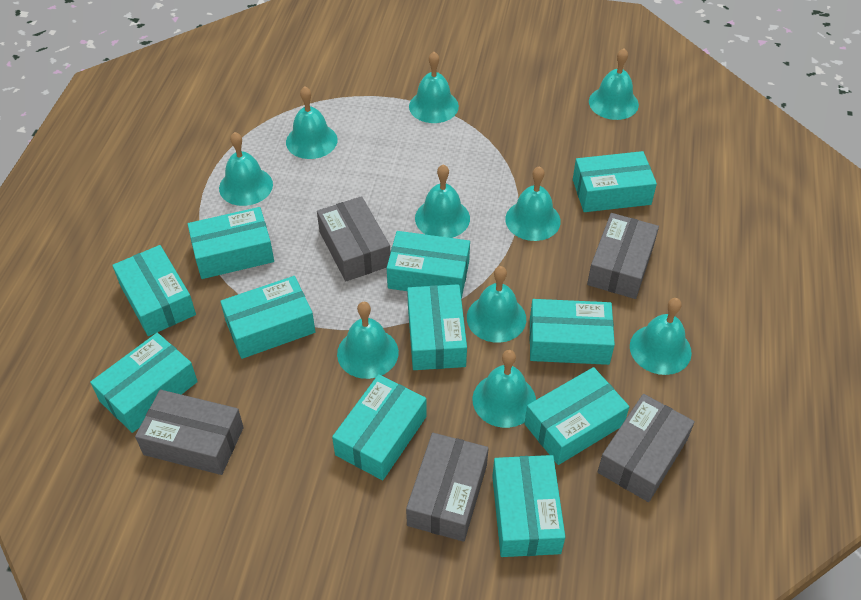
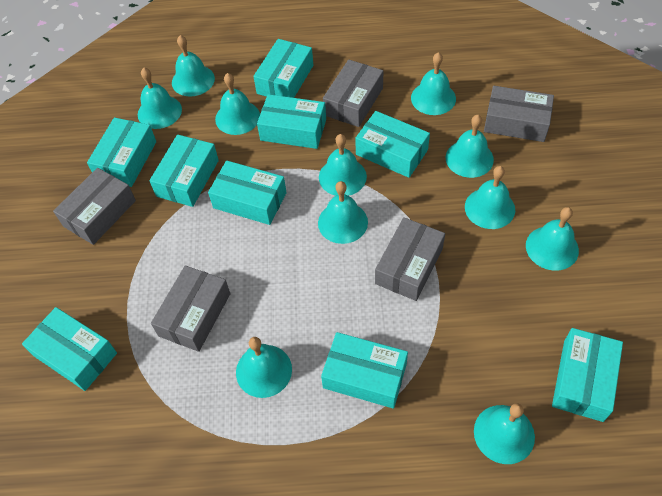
turquoise bell: [219,132,273,206] [286,86,338,159] [337,302,399,379] [409,52,459,123] [415,164,470,238] [467,266,526,343] [472,350,536,428] [505,166,561,241] [589,48,639,120] [630,298,692,375] = 10 -> [138,68,182,129] [172,35,215,97] [215,73,260,135] [236,337,292,398] [318,181,368,244] [319,134,367,196] [411,52,456,115] [446,115,494,178] [465,166,515,229] [474,403,535,464] [526,207,579,271] = 11
turquoise box: [90,333,198,433] [112,245,196,336] [188,207,274,279] [220,276,315,359] [332,374,427,480] [387,231,470,299] [407,284,467,370] [492,455,565,557] [524,367,629,465] [530,299,615,365] [573,151,657,212] = 11 -> [22,307,117,391] [87,117,156,187] [149,134,219,207] [208,160,287,225] [253,39,313,98] [257,94,326,149] [321,332,408,409] [355,111,430,178] [552,328,623,422] = 9

